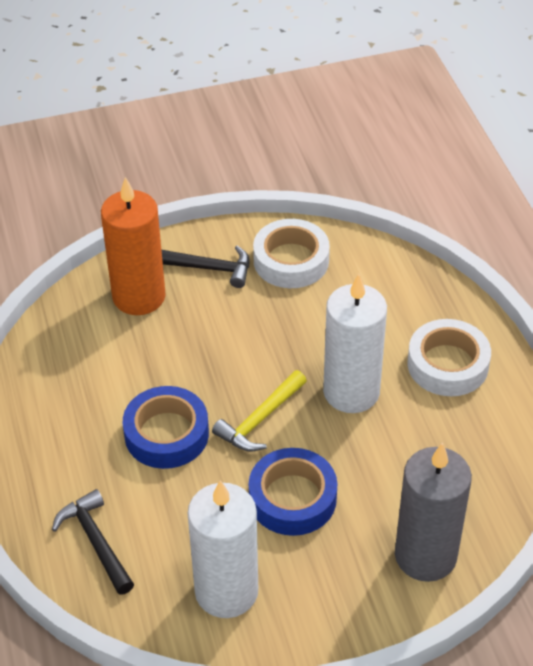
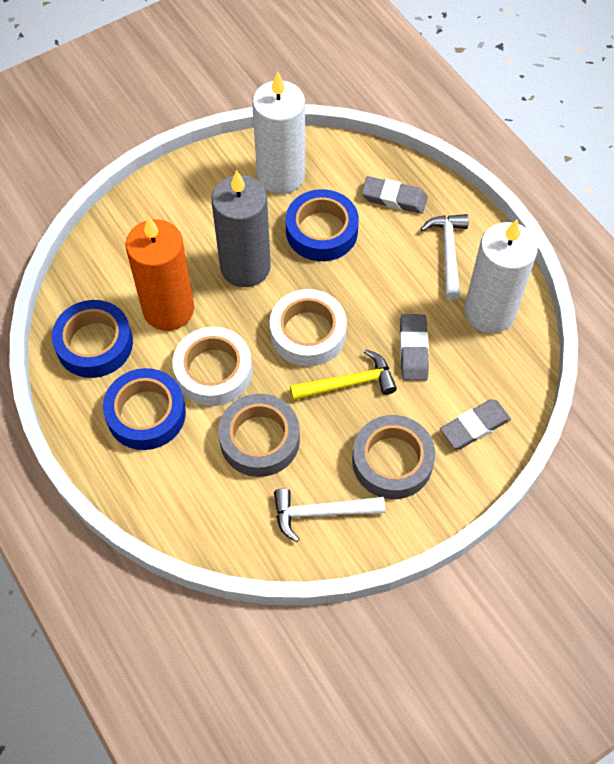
black hammer: [52,489,134,595] [162,245,249,288] = 2 -> none = 0
blue tape: [123,386,209,469] [249,448,337,536] = 2 -> [52,300,133,378] [103,368,186,450] [286,189,359,261] = 3
grey eraser: none = 0 -> [361,176,428,214] [400,314,429,381] [440,399,511,449] = 3
grey tape: none = 0 -> [218,394,300,477] [352,415,435,499] = 2
white hammer: none = 0 -> [274,488,385,542] [421,214,469,300] = 2

